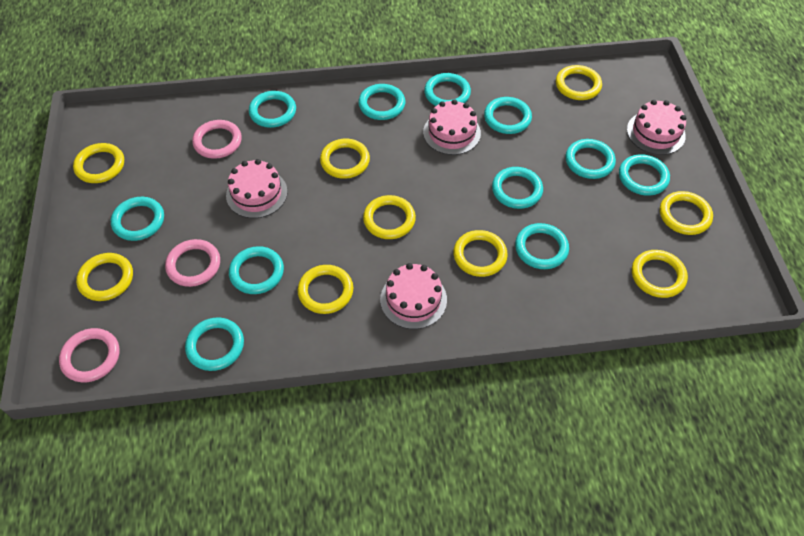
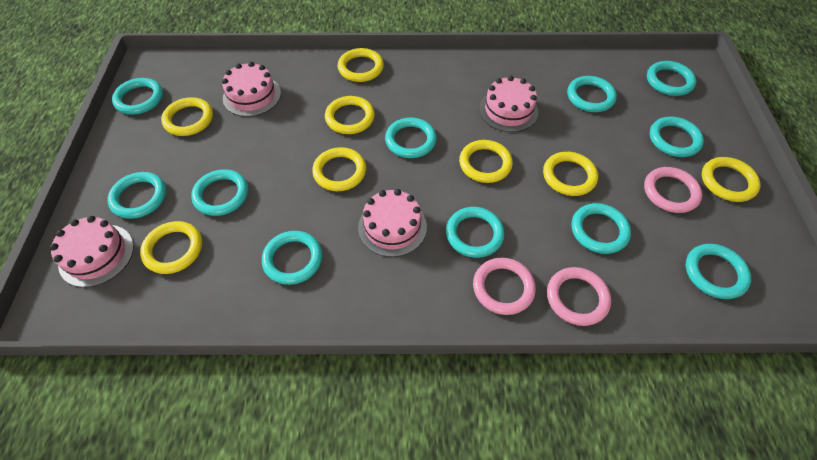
yellow ring: [73,143,124,183] [76,253,133,301] [298,265,353,314] [320,139,370,179] [363,195,416,239] [453,230,508,277] [556,65,602,100] [632,250,688,298] [660,191,713,235] = 9 -> [140,221,202,274] [161,97,213,136] [312,147,366,191] [325,96,375,134] [338,48,384,82] [459,140,513,183] [543,152,598,196] [702,157,761,202] = 8

